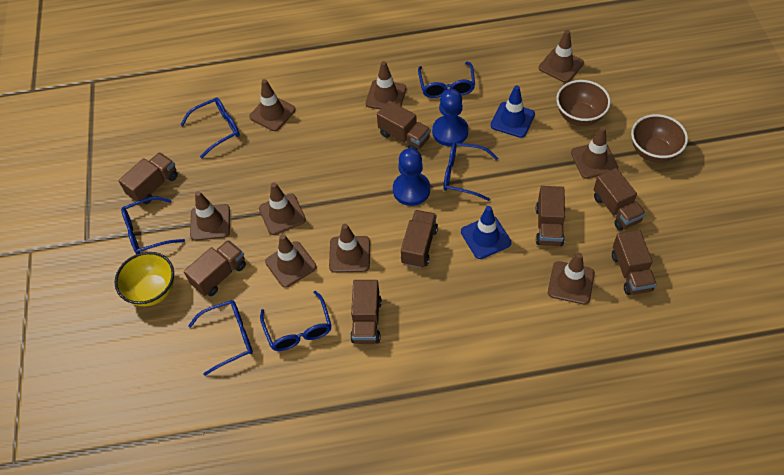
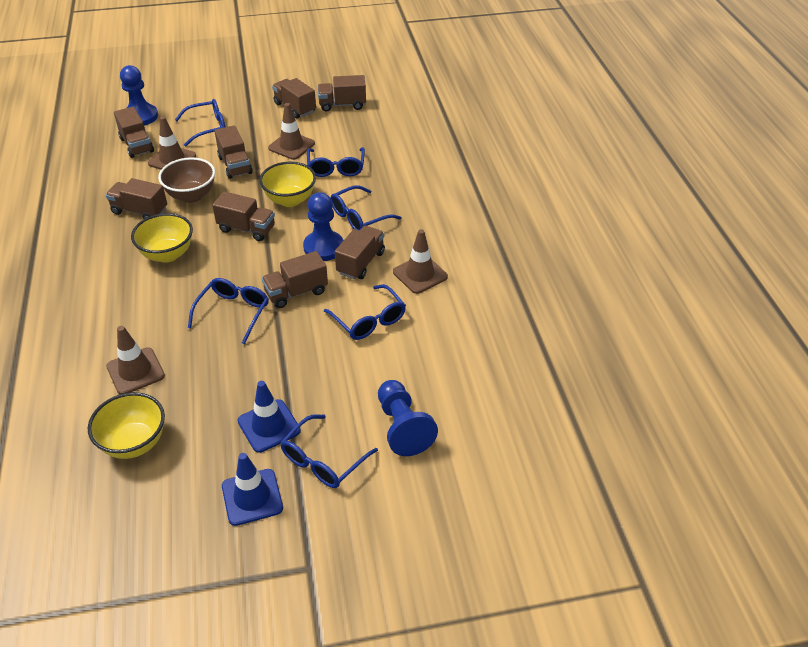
blue pawn: [393,148,430,206] [432,89,468,146] = 2 -> [120,65,158,125] [303,192,343,261] [378,380,438,456] = 3
brown bowl: [556,80,611,126] [631,114,688,163] = 2 -> [158,157,215,203] = 1
brown traffic cone: [190,191,230,241] [249,79,296,131] [259,183,306,235] [265,234,317,288] [329,224,370,273] [366,61,406,109] [539,30,584,83] [548,253,595,305] [571,126,618,179] = 9 -> [106,326,165,394] [148,116,196,170] [268,103,315,160] [393,229,448,294] = 4
yellow bowl: [115,252,174,306] = 1 -> [88,392,165,459] [131,213,193,263] [259,162,316,207] = 3

